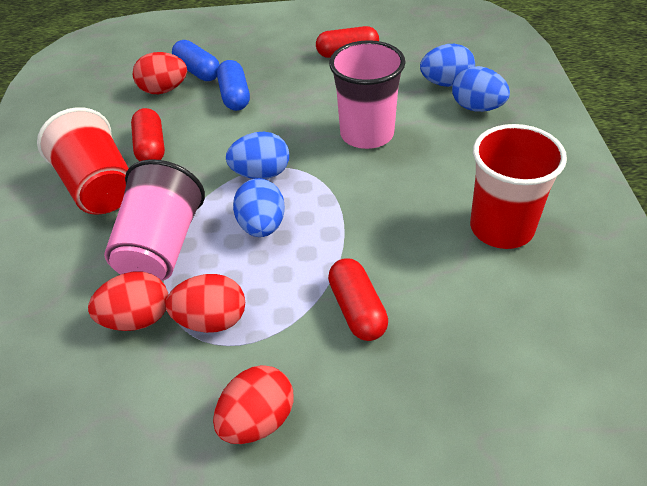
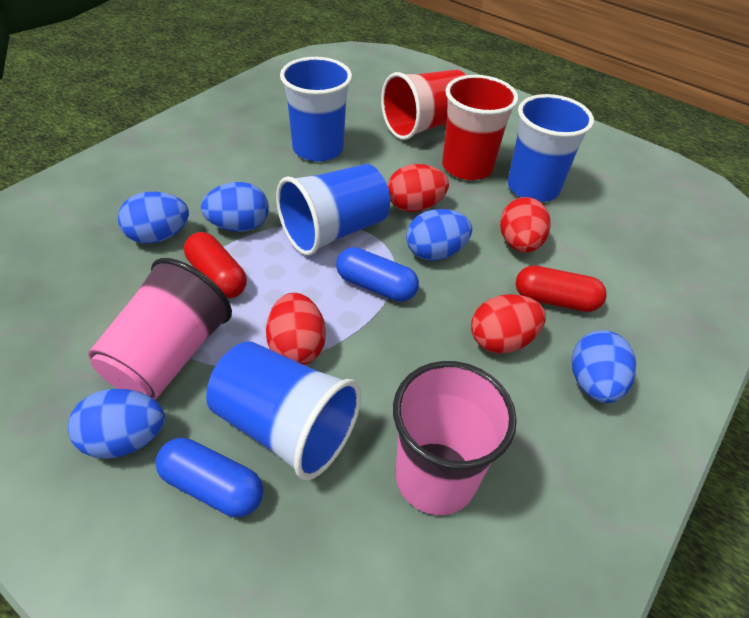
blue cup: none = 0 -> [206,341,361,480] [276,164,390,256] [280,57,352,162] [507,94,594,202] = 4
blue egg: [226,132,289,179] [233,178,285,237] [420,44,475,87] [452,66,510,112] = 4 -> [68,389,165,459] [118,192,189,244] [201,182,269,232] [406,209,472,261] [572,330,636,403] = 5
red capsule: [131,108,165,161] [316,26,379,58] [328,258,388,341] = 3 -> [184,232,247,298] [516,266,607,312] = 2

